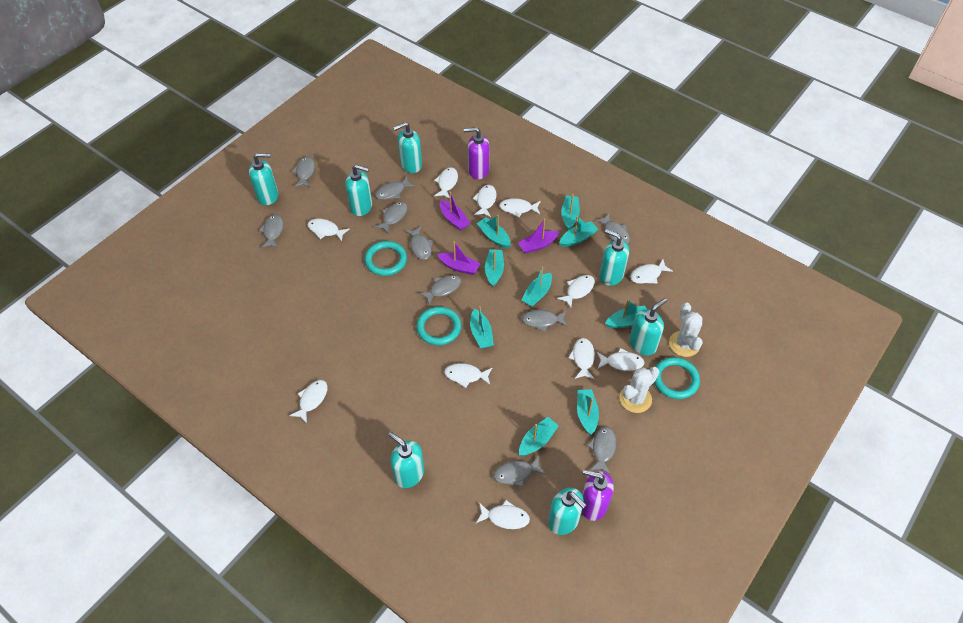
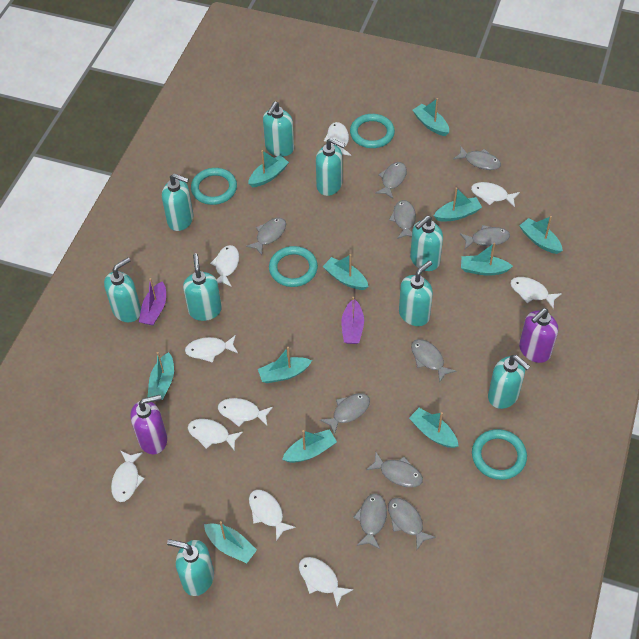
purple boat: [437,241,481,275] [440,191,471,231] [518,219,559,254] = 3 -> [139,278,166,326] [341,296,364,344] = 2
turquoise boat: [470,306,494,349] [477,215,511,248] [485,249,504,287] [519,417,559,456] [521,267,552,307] [559,216,599,247] [561,194,580,230] [577,389,599,435] [605,299,647,328] = 9 -> [147,352,174,400] [204,521,257,563] [248,150,289,187] [258,347,312,383] [282,429,337,463] [323,254,369,290] [409,408,458,448] [413,98,449,136] [434,187,482,222] [461,243,513,276] [519,216,563,254] = 11
turquoise ring: [365,241,407,276] [416,307,461,345] [654,357,700,399] = 3 -> [191,168,237,205] [269,246,318,287] [350,114,395,148] [472,429,527,480] = 4
turquoise soap dispenser: [249,153,278,205] [345,164,372,216] [388,432,424,488] [393,122,422,173] [548,488,586,535] [600,229,629,286] [629,298,667,356] = 7 -> [104,257,141,322] [162,173,193,231] [167,539,214,596] [183,253,222,321] [263,102,294,157] [316,138,345,196] [399,261,433,326] [410,216,443,271] [488,355,530,409] = 9
white cactus: [620,367,659,413] [669,303,703,357] = 2 -> none = 0
white fish: [289,380,328,424] [308,218,350,242] [434,167,458,199] [444,363,492,388] [473,185,497,217] [476,500,530,529] [499,198,541,217] [557,275,595,308] [568,338,595,379] [597,348,645,371] [630,259,673,284] = 11 -> [111,451,145,502] [185,335,238,363] [188,419,243,451] [210,245,239,287] [218,398,273,427] [249,490,296,541] [299,557,354,607] [324,122,351,156] [471,182,520,207] [510,277,562,309] = 10

